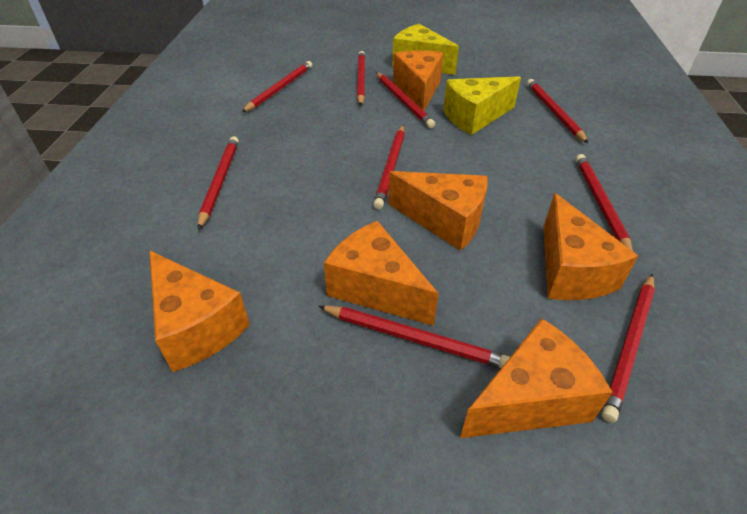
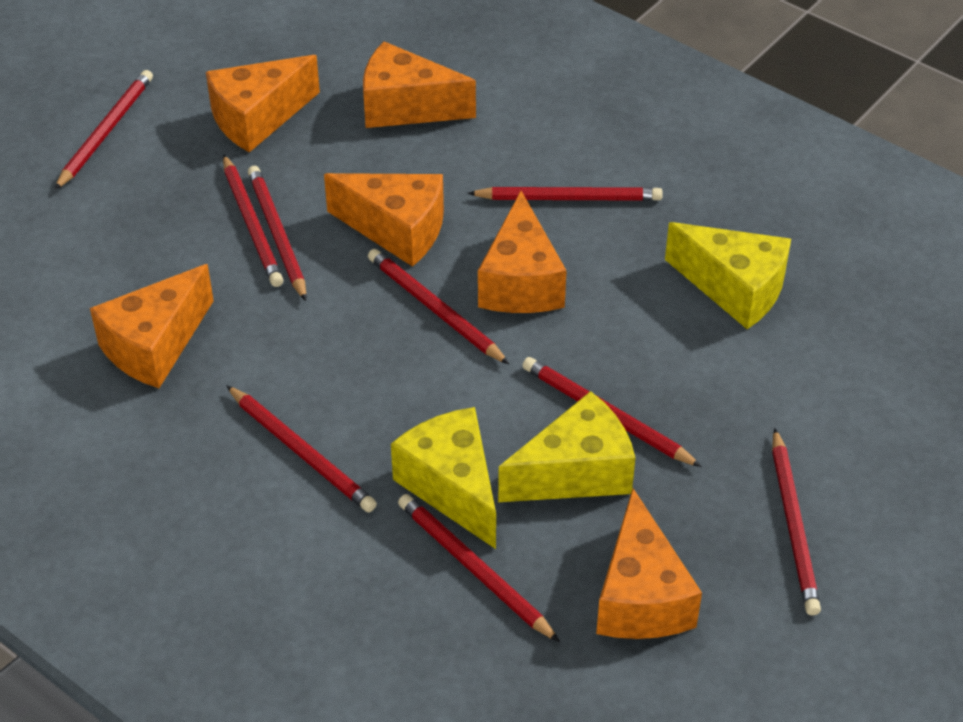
yellow cheese: [392,24,459,75] [443,76,521,135] = 2 -> [391,407,496,549] [498,391,635,502] [665,222,791,329] = 3

